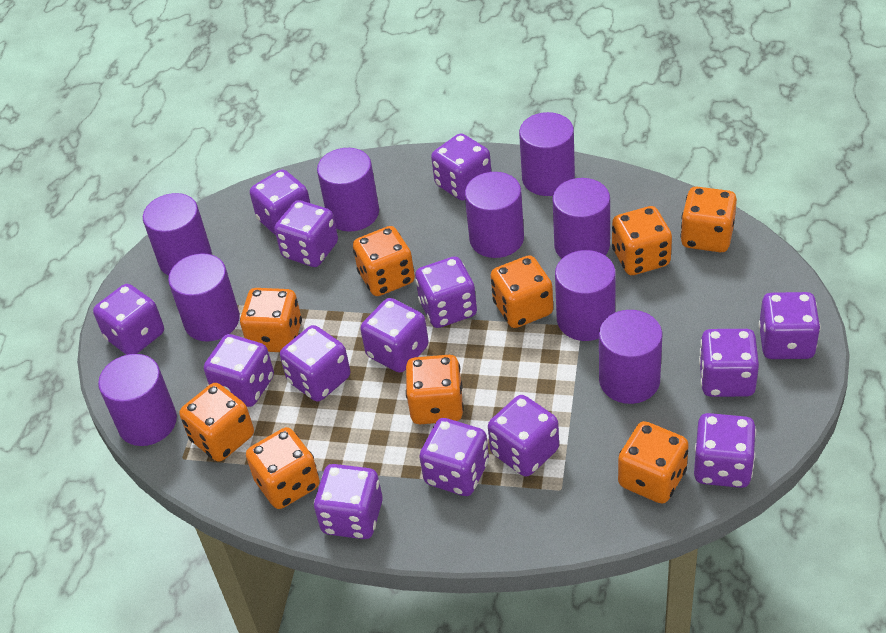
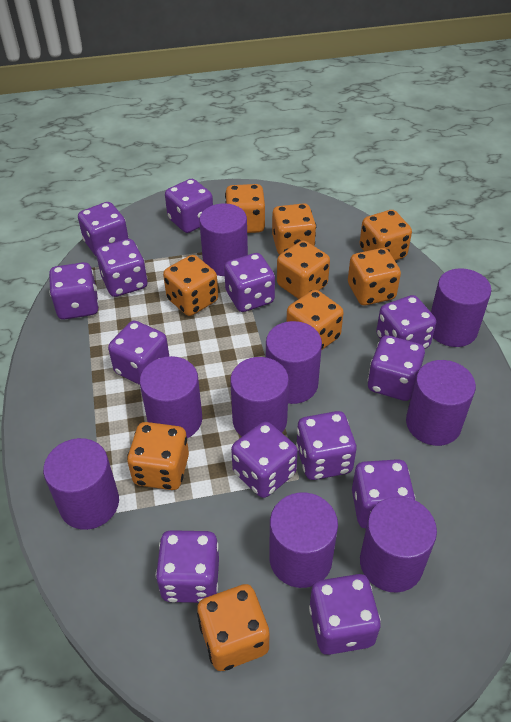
purple dice: [93,284,164,355] [204,334,274,407] [250,169,310,236] [274,200,338,267] [280,325,350,402] [314,464,383,539] [360,298,429,373] [415,256,477,328] [419,418,489,496] [431,133,491,201] [488,395,559,477] [694,413,756,488] [699,329,759,397] [759,292,821,359] = 14 -> [49,262,99,320] [78,202,129,257] [96,239,147,297] [108,321,169,385] [156,530,219,603] [165,179,213,233] [224,253,275,312] [231,421,298,498] [296,411,356,480] [309,574,381,655] [352,459,416,528] [368,335,425,401] [376,295,436,349] = 13

